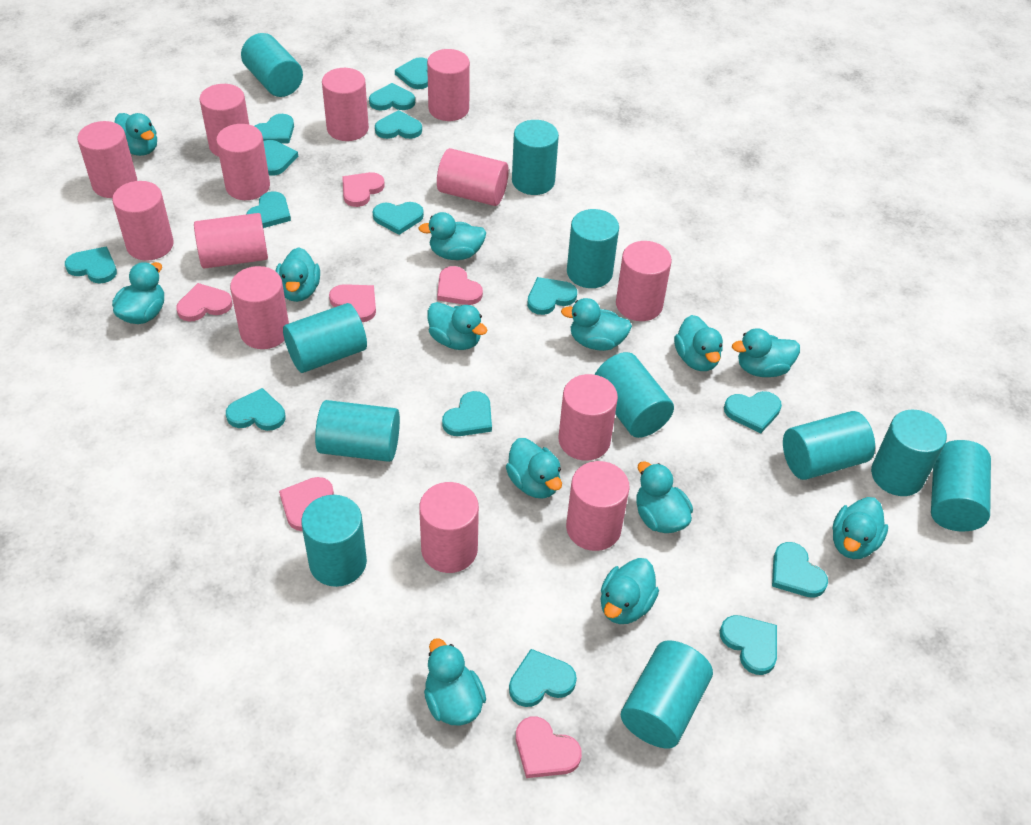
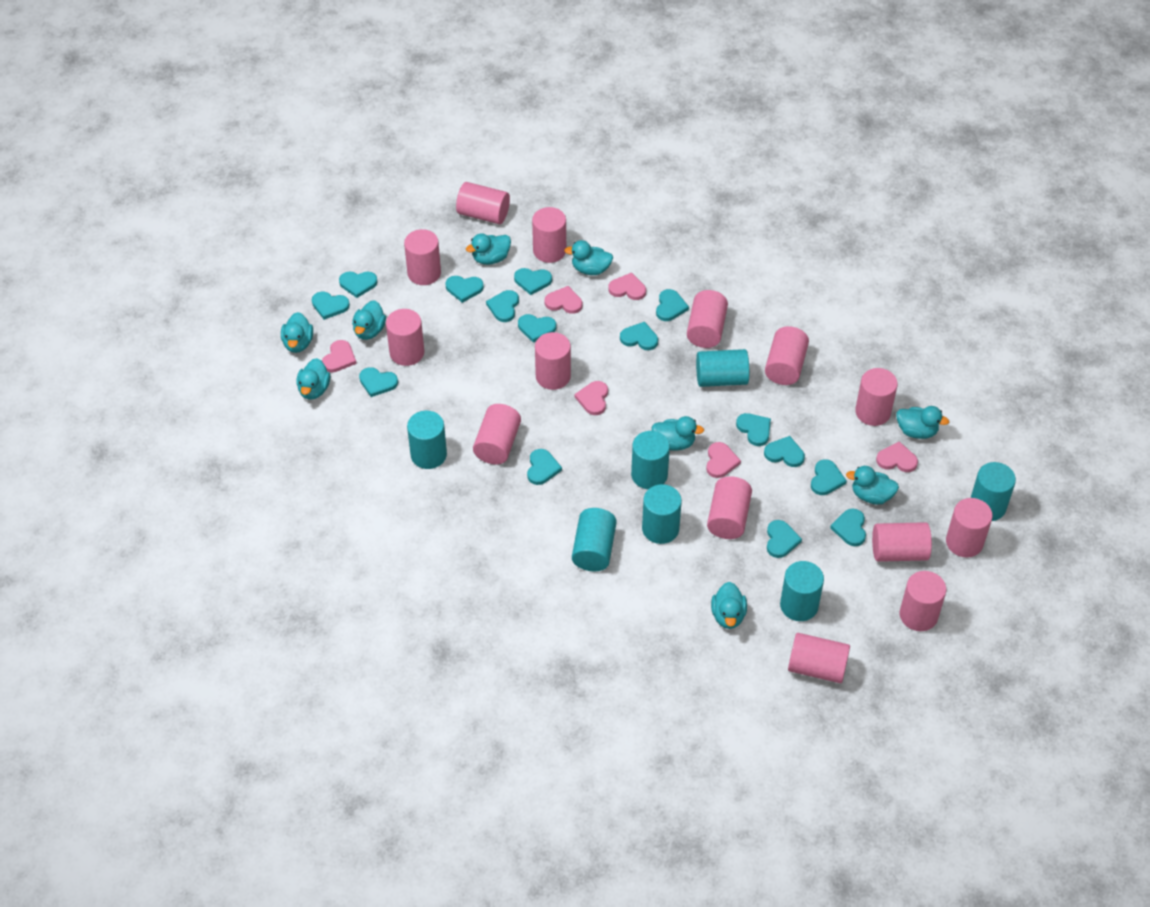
pink cylinder: [78,121,137,198] [112,181,174,261] [194,213,268,269] [199,84,249,157] [216,124,270,200] [230,266,289,349] [322,68,369,141] [419,482,479,573] [427,49,470,121] [437,148,509,206] [559,374,618,461] [566,461,630,551] [616,241,672,321] = 13 -> [386,309,424,366] [404,229,441,285] [456,182,510,224] [473,404,521,465] [532,207,566,263] [535,332,571,390] [687,290,728,348] [707,476,752,539] [765,326,809,385] [788,633,850,683] [855,368,898,426] [872,522,932,562] [900,571,946,631] [946,498,993,558] = 14
turquoise cylinder: [241,33,303,97] [283,303,367,373] [301,495,367,587] [315,400,400,462] [512,120,559,195] [567,209,619,288] [595,352,674,438] [621,640,713,748] [783,411,875,480] [871,410,947,496] [931,440,991,531] = 11 -> [407,411,447,469] [572,508,617,571] [631,431,670,489] [642,484,682,544] [696,349,749,387] [780,561,824,621] [971,462,1016,521] = 7
turquoise duck: [112,262,164,324] [114,113,157,156] [276,247,320,302] [418,212,486,260] [424,638,486,725] [428,302,488,350] [506,438,562,499] [561,298,632,351] [601,558,659,624] [636,461,693,533] [674,315,723,371] [732,328,800,377] [832,497,888,559] = 13 -> [281,312,313,353] [296,358,330,400] [352,300,386,340] [466,233,511,265] [564,240,613,275] [652,416,704,451] [711,582,747,629] [846,466,899,505] [897,406,949,439] = 9

